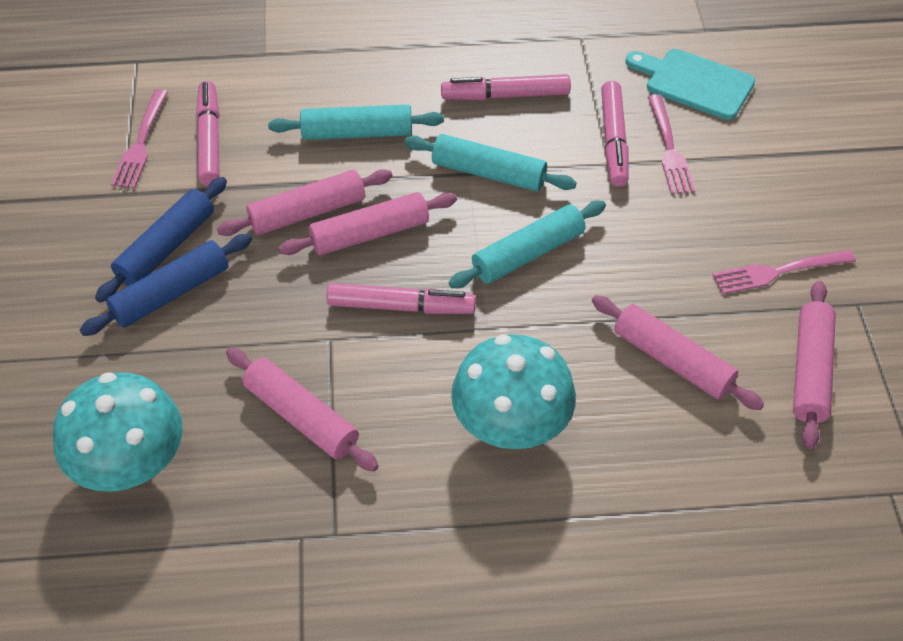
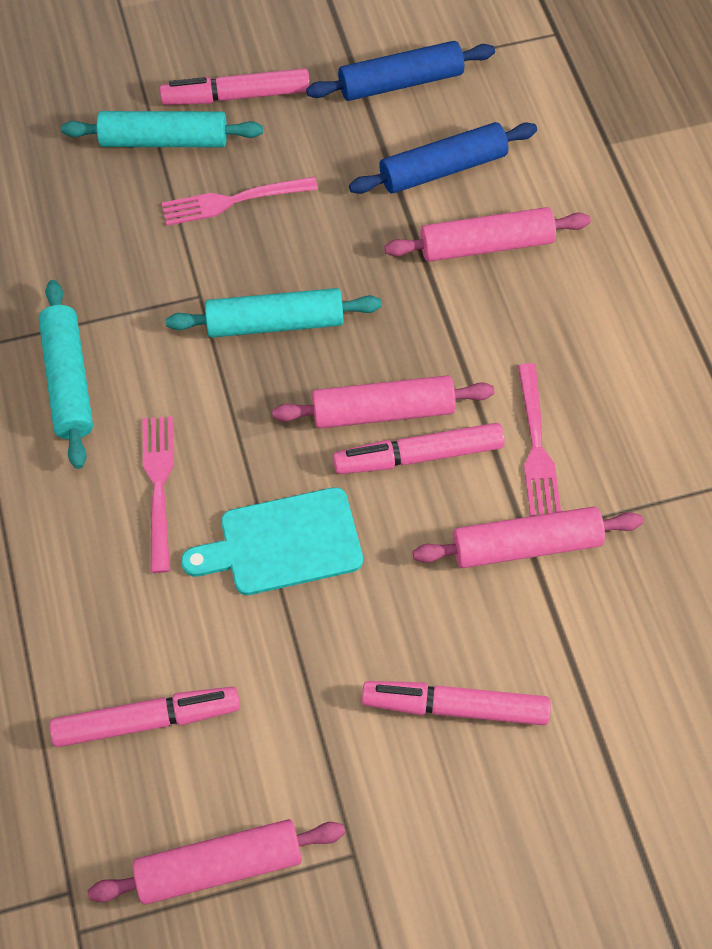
pink rolling pin: [217,169,392,236] [226,348,379,472] [278,192,457,255] [592,295,764,410] [793,281,836,449] = 5 -> [88,819,345,905] [272,375,494,429] [384,207,591,262] [413,506,643,568] = 4
turquoise mushroom: [53,372,183,492] [451,334,576,449] = 2 -> none = 0

